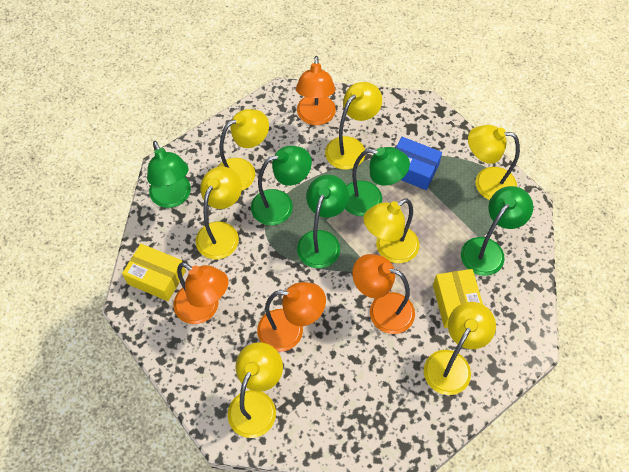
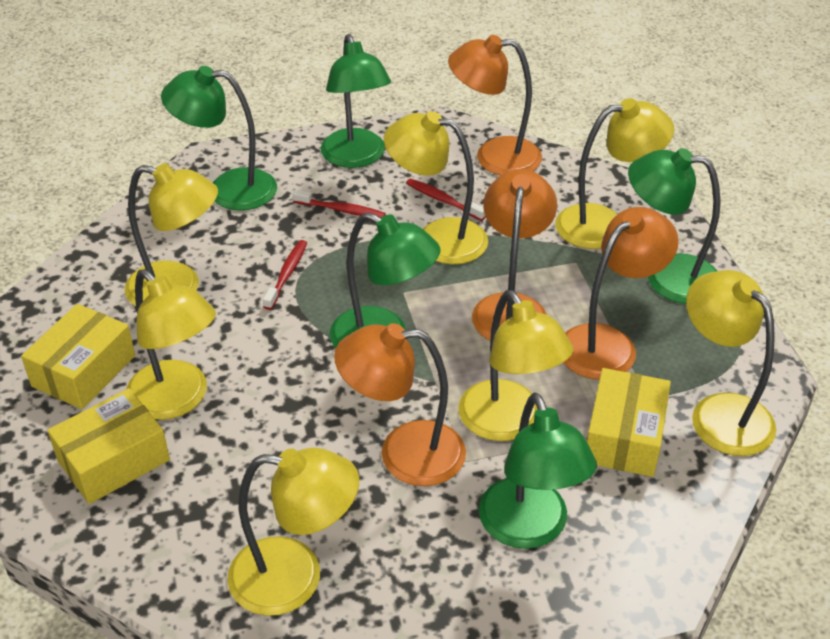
blue box: [396,137,442,190] = 1 -> none = 0
red toothbrush: none = 0 -> [263,240,307,310] [293,190,386,218] [406,178,486,221] = 3
yellow box: [122,244,186,301] [433,269,483,328] = 2 -> [21,304,135,409] [47,388,170,504] [587,368,671,477] = 3

